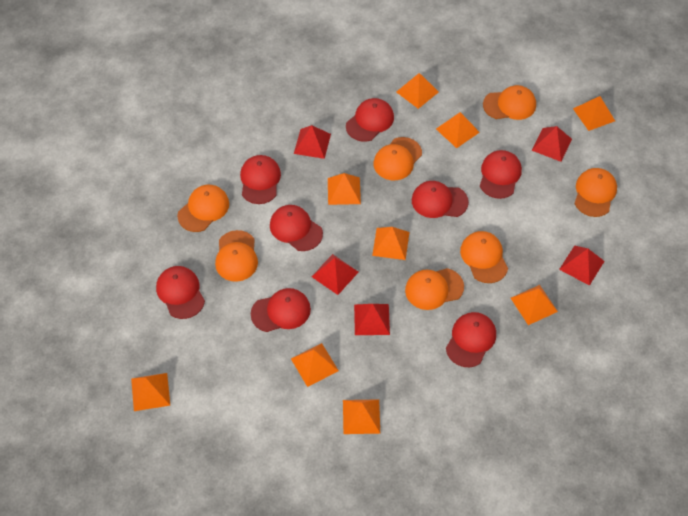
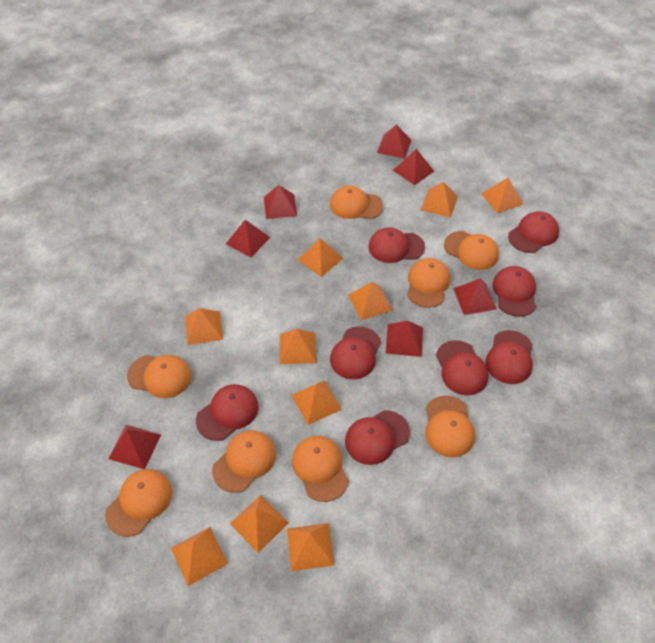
orange cap: [177,185,229,232] [215,230,258,282] [374,137,422,180] [405,268,464,310] [460,231,508,283] [483,85,536,120] [574,168,617,217] = 7 -> [105,469,172,537] [127,355,191,398] [212,430,276,493] [292,436,349,502] [330,185,383,219] [407,258,450,308] [425,395,475,457] [444,231,499,270] = 8
orange pyramid: [131,373,170,411] [291,343,339,387] [328,173,361,205] [343,399,380,434] [372,227,410,260] [397,73,439,109] [436,112,480,148] [511,285,558,325] [573,96,615,131] = 9 -> [171,527,228,586] [185,308,223,345] [230,495,289,553] [280,329,316,364] [287,523,335,571] [292,380,342,425] [298,238,343,277] [348,282,393,320] [421,182,458,217] [481,178,524,214] = 10
red pyramid: [294,125,331,159] [312,254,358,295] [354,304,390,335] [532,126,572,162] [559,245,605,286] = 5 -> [108,425,161,469] [226,220,270,257] [264,185,297,219] [377,124,411,159] [386,321,423,357] [393,149,434,185] [453,278,497,315] = 7

